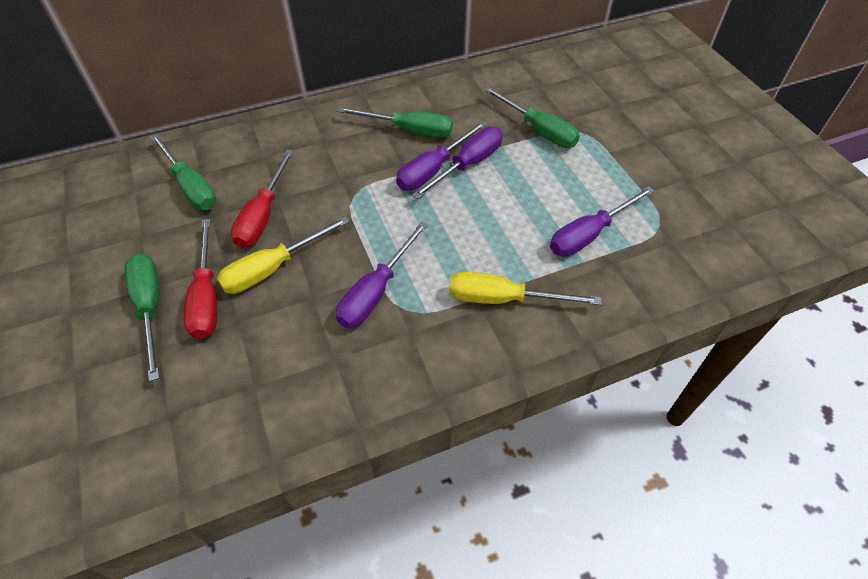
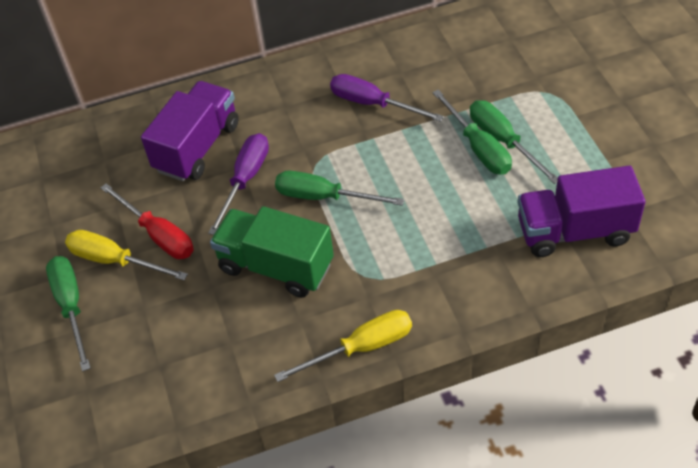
green truck: none = 0 -> [210,206,334,298] = 1
purple screwdriver: [336,221,428,328] [396,121,487,191] [412,127,503,199] [550,186,655,257] = 4 -> [208,133,269,235] [330,74,444,122] = 2
purple truck: none = 0 -> [141,81,239,181] [517,166,646,257] = 2
red screwdriver: [184,219,217,339] [231,150,294,248] = 2 -> [101,183,194,259] = 1

